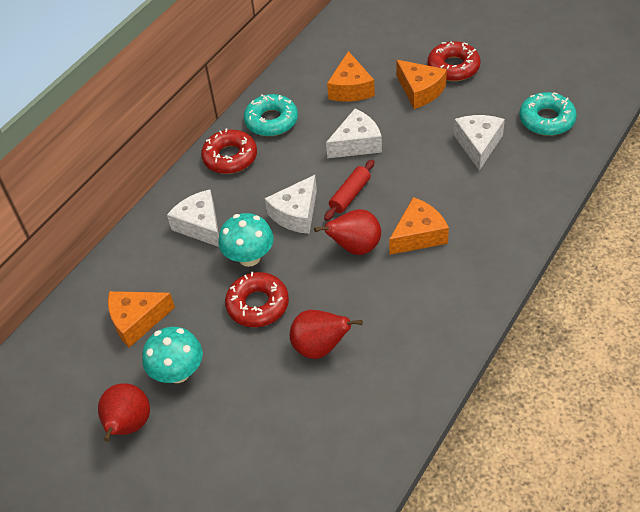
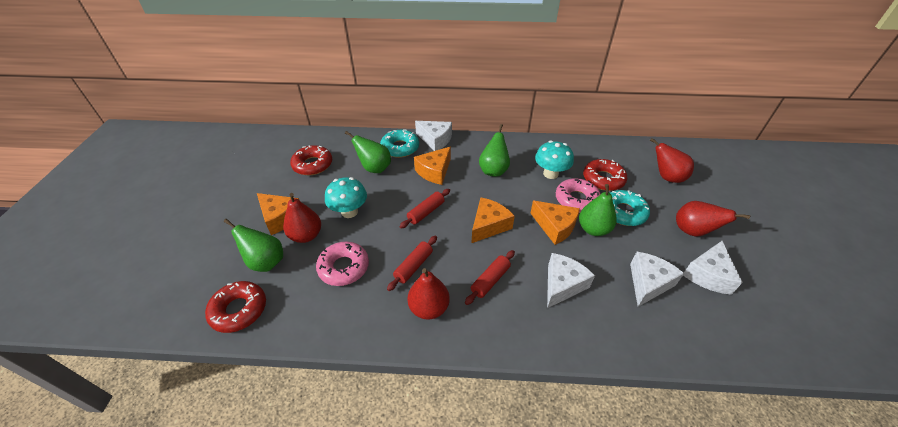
green pear: none = 0 -> [224,219,283,272] [345,131,391,173] [479,124,510,177] [579,184,617,236] = 4
pink donut: none = 0 -> [316,242,369,286] [556,178,601,213] = 2
red pear: [98,383,150,442] [290,310,363,359] [314,209,381,255] = 3 -> [283,193,321,243] [407,268,450,320] [650,138,694,183] [676,201,751,237] = 4
red rolling pin: [324,160,374,221] = 1 -> [387,236,437,291] [399,189,450,228] [465,250,515,305] = 3

